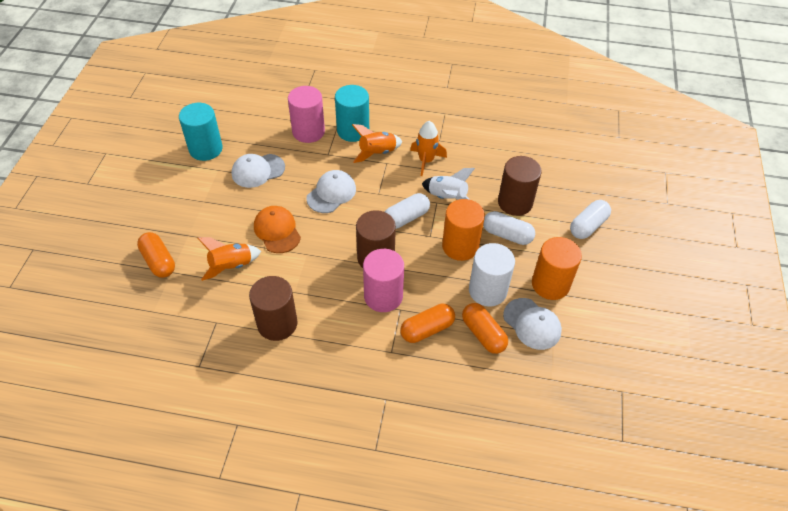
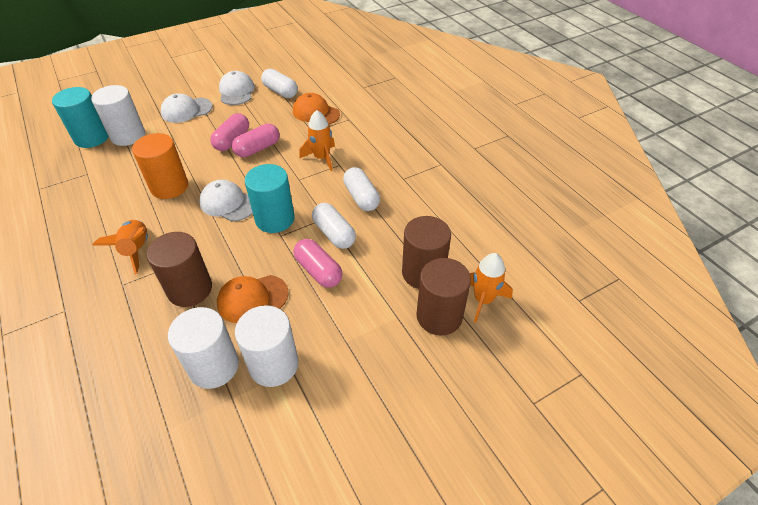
orange cap: [254,206,301,253] = 1 -> [217,275,289,323] [293,93,340,125] = 2
orange capsule: [137,232,175,278] [400,303,455,343] [462,303,508,354] = 3 -> none = 0
orange cylinder: [442,199,485,261] [532,237,582,300] = 2 -> [132,133,188,199] = 1
pink capsule: none = 0 -> [210,113,249,151] [232,124,280,157] [293,239,342,288] = 3
pink cylinder: [288,86,325,143] [363,249,404,312] = 2 -> none = 0
white cylinder: [469,243,515,307] = 1 -> [91,85,145,146] [168,307,239,389] [235,305,299,387] = 3
white rocket: [422,168,475,200] = 1 -> none = 0

